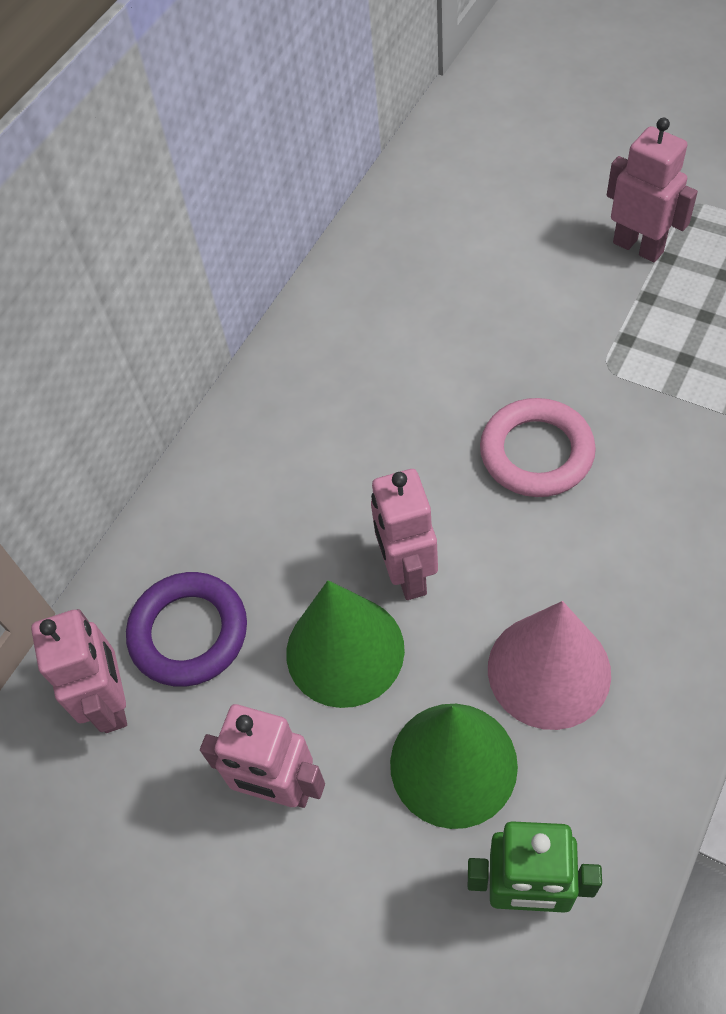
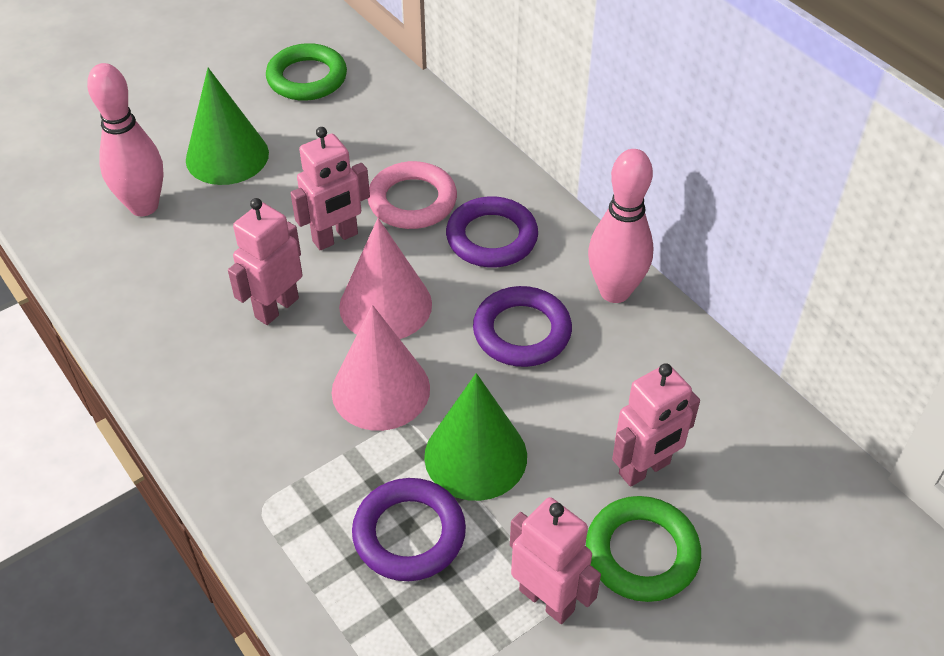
green ring: none = 0 -> [266,43,347,101] [586,496,701,602] = 2
green robot: [468,821,602,913] = 1 -> none = 0
pink bowling pin: none = 0 -> [87,63,163,216] [588,149,653,303] = 2
pink cone: [488,601,611,730] = 1 -> [332,305,430,431] [339,218,432,339] = 2
purple ring: [126,572,247,687] = 1 -> [352,478,466,581] [446,196,538,267] [473,286,572,367] = 3

